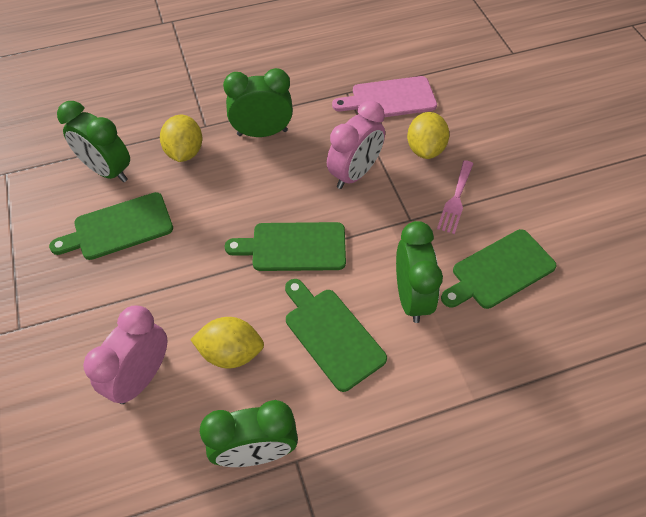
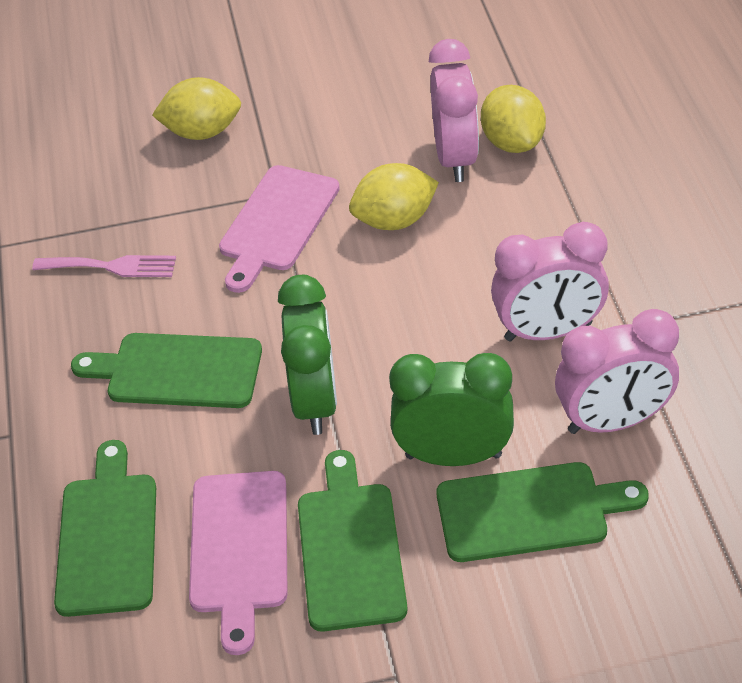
green clock: [57,101,130,182] [200,400,298,467] [223,68,293,137] [396,221,443,323] = 4 -> [278,275,337,435] [389,353,514,466] = 2
pink clock: [83,305,167,404] [327,101,385,189] = 2 -> [429,39,479,182] [491,222,609,341] [555,309,679,434] = 3
pink cutting board: [332,76,437,117] = 1 -> [189,471,288,655] [219,165,340,293] = 2

